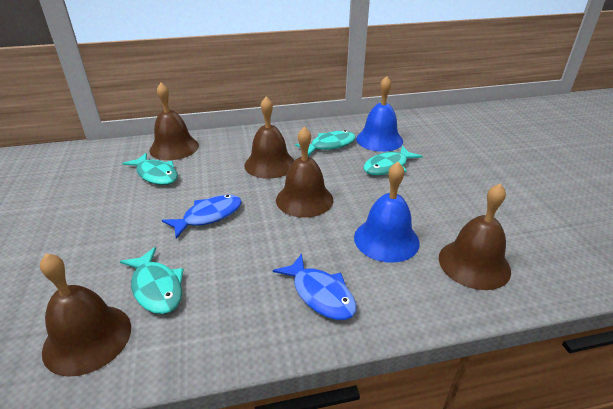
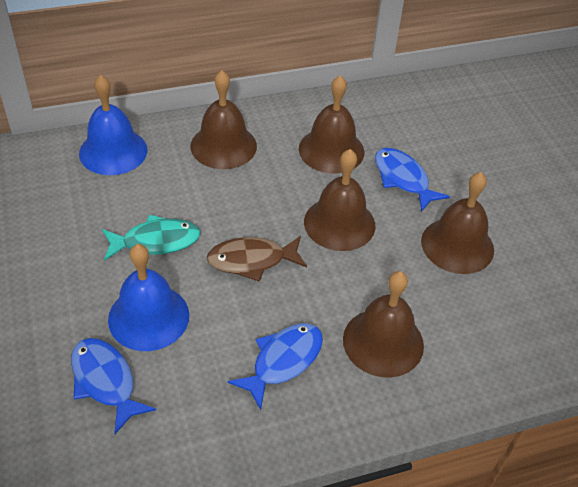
blue fish: [162,195,242,239] [273,253,357,320] = 2 -> [71,338,156,434] [228,323,323,410] [375,148,450,212] = 3
brown fish: none = 0 -> [207,236,307,282] = 1
turquoise fish: [120,247,184,314] [122,153,178,185] [295,130,356,156] [363,146,423,175] = 4 -> [102,214,201,261] = 1

